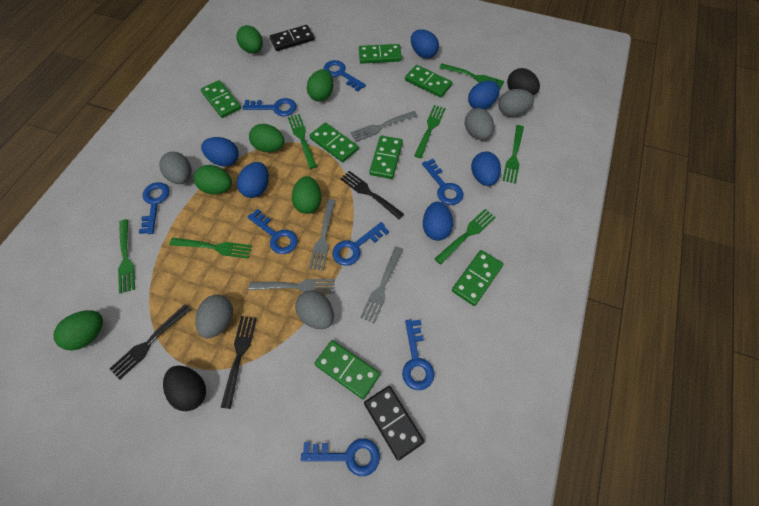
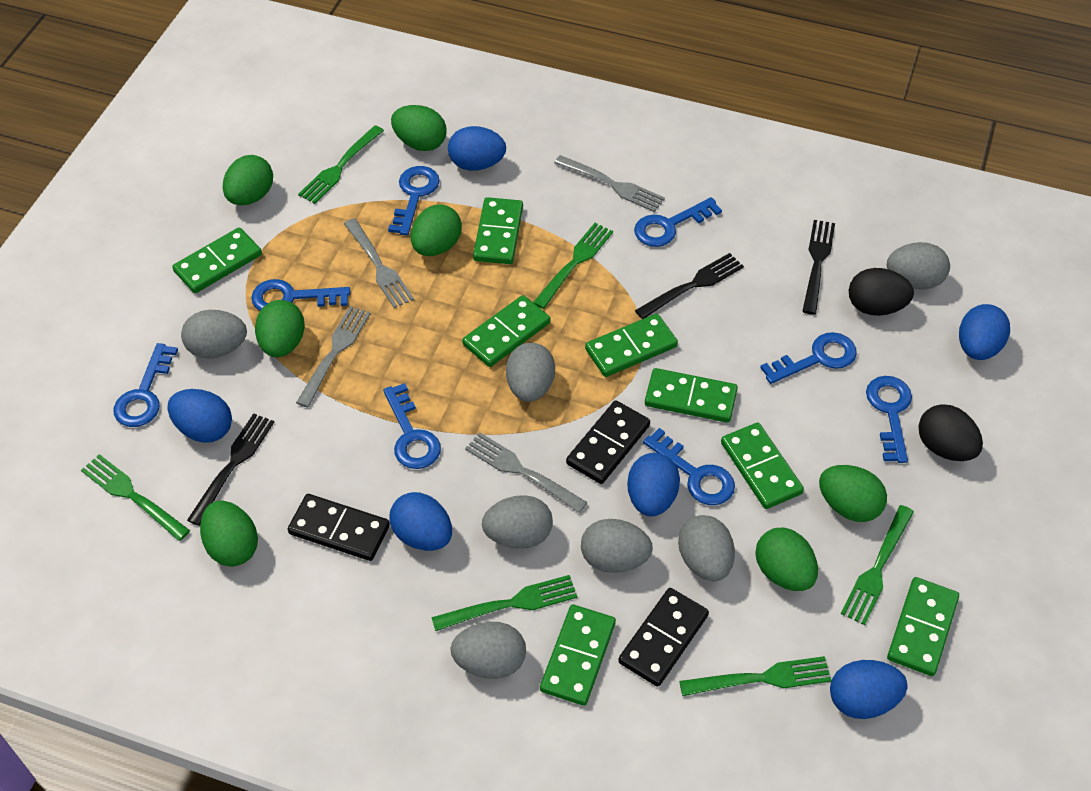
black domino: [270,25,314,51] [364,386,425,461] = 2 -> [288,494,390,561] [566,400,650,484] [618,588,709,687] = 3
green domino: [201,80,241,118] [309,123,359,162] [314,340,380,399] [359,44,402,64] [369,135,403,179] [405,65,452,98] [452,250,503,306] = 7 -> [172,227,262,293] [462,295,550,367] [473,197,523,264] [540,605,616,706] [585,314,678,377] [645,368,738,423] [721,422,804,509] [887,577,959,676] = 8
green egg: [54,310,103,350] [194,165,232,194] [236,25,263,53] [249,124,284,152] [292,176,322,214] [307,69,333,102] = 6 -> [200,500,258,567] [223,155,273,205] [255,300,305,357] [391,105,446,151] [411,204,462,256] [755,528,818,591] [819,465,887,522] = 7
green fork: [118,219,135,293] [169,238,252,258] [288,114,317,169] [414,105,446,158] [435,209,496,265] [439,63,504,90] [503,125,524,184] = 7 -> [81,454,190,541] [298,125,384,204] [431,575,577,631] [533,223,613,309] [679,656,832,696] [841,505,914,625] = 6
grey egg: [159,152,192,184] [195,295,233,338] [295,290,334,329] [465,108,494,140] [498,89,534,117] = 5 -> [181,310,247,359] [450,622,526,679] [482,495,553,549] [506,343,555,402] [581,519,653,573] [678,515,735,581] [887,242,950,290] = 7

